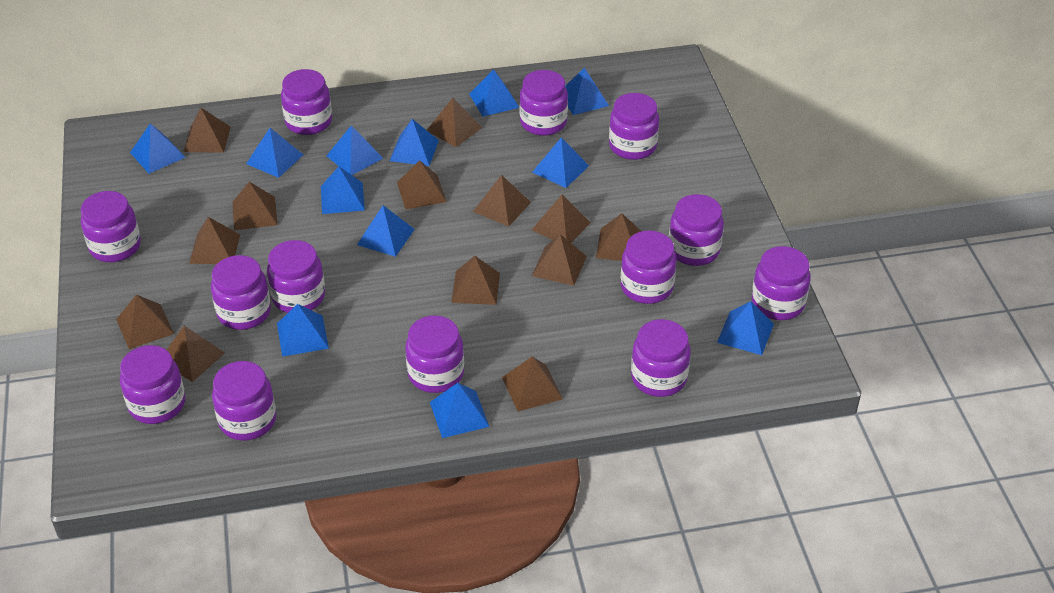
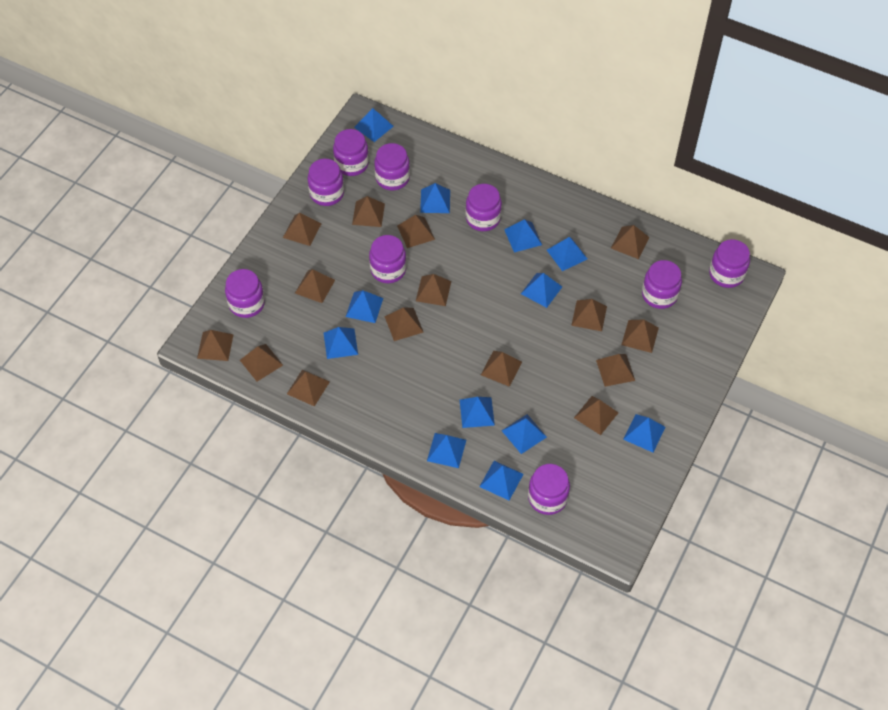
brown pyramid: [116,295,174,349] [167,326,225,382] [183,108,230,153] [189,217,240,264] [233,182,277,230] [397,160,447,210] [427,98,483,147] [451,256,500,305] [473,175,531,227] [502,356,563,411] [532,195,591,243] [532,234,587,286] [596,214,641,261] = 13 -> [197,330,234,361] [240,344,283,381] [283,213,322,246] [287,370,330,407] [295,269,335,303] [352,196,385,227] [384,307,424,341] [397,215,435,248] [416,274,451,306] [481,351,522,387] [571,299,607,331] [574,396,618,435] [596,354,635,387] [611,225,650,259] [621,320,659,353] = 15
purple jar: [81,191,141,262] [120,345,185,424] [211,255,271,330] [212,361,276,441] [267,240,325,313] [281,69,332,135] [405,315,464,393] [520,70,568,136] [609,93,659,160] [621,230,676,304] [631,319,691,397] [669,194,724,266] [752,246,811,320] = 13 -> [225,269,265,318] [308,159,344,206] [333,129,369,176] [369,235,406,283] [374,143,410,190] [466,184,502,231] [528,464,570,515] [642,260,682,309] [709,239,750,288] = 9

